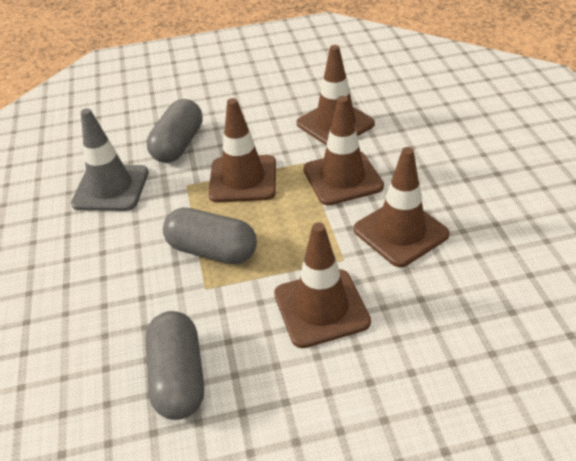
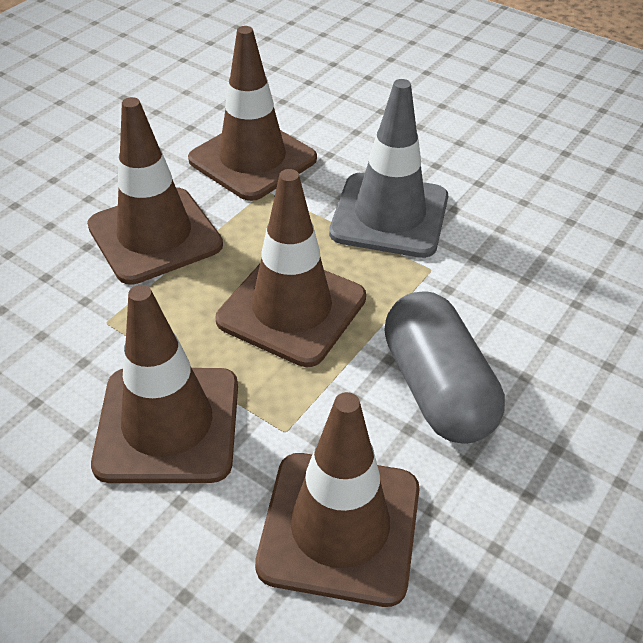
grey capsule: [145,311,204,420] [147,99,203,163] [163,208,257,264] = 3 -> [384,291,505,444] = 1

